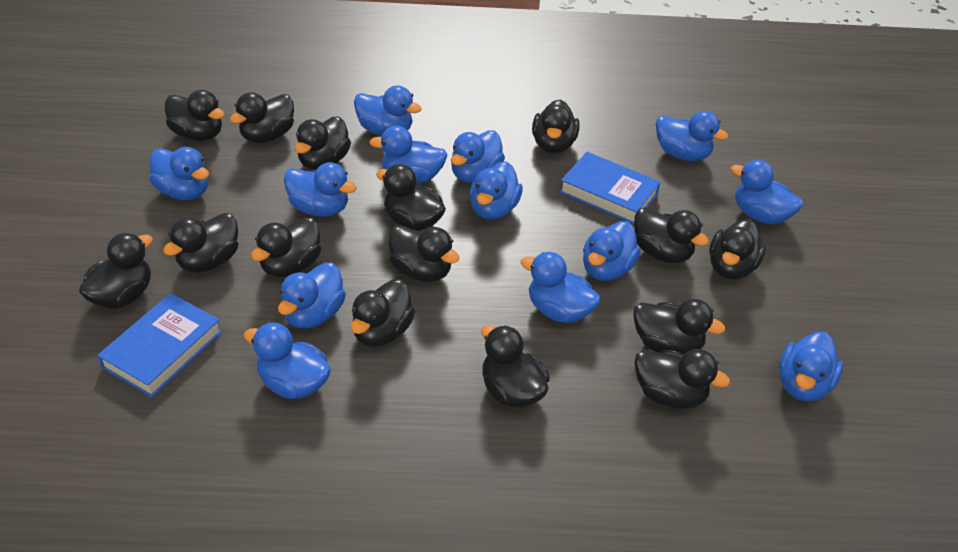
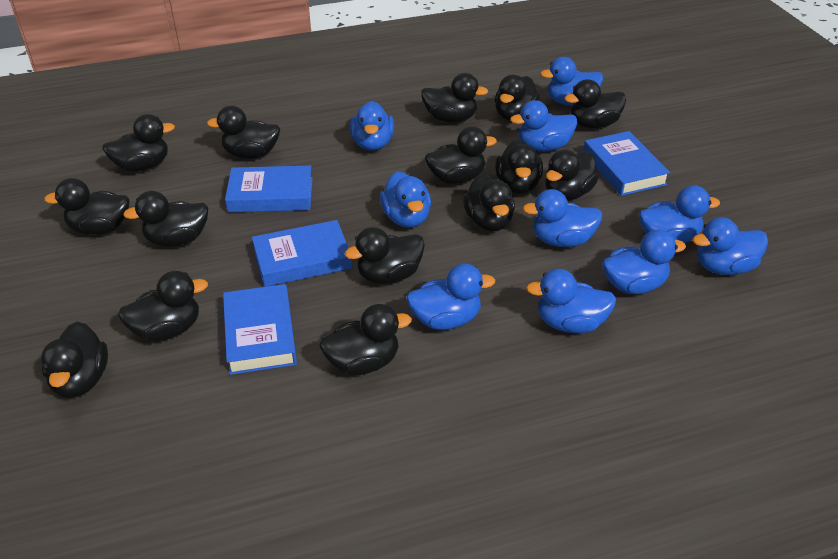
blue book: [97,293,222,397] [560,152,661,224] = 2 -> [223,284,297,375] [225,165,313,212] [252,220,352,287] [583,131,670,196] = 4
blue duck: [149,147,209,200] [243,323,331,399] [278,262,346,329] [284,162,357,217] [354,85,422,136] [369,126,448,183] [451,130,505,183] [469,161,523,220] [520,252,600,323] [583,221,641,281] [656,111,728,161] [730,160,803,225] [779,332,843,401] = 13 -> [350,101,394,151] [380,171,431,228] [406,264,495,330] [510,100,577,151] [522,189,602,247] [526,269,616,333] [540,57,603,106] [602,229,686,294] [639,185,720,243] [692,217,768,275] = 10

